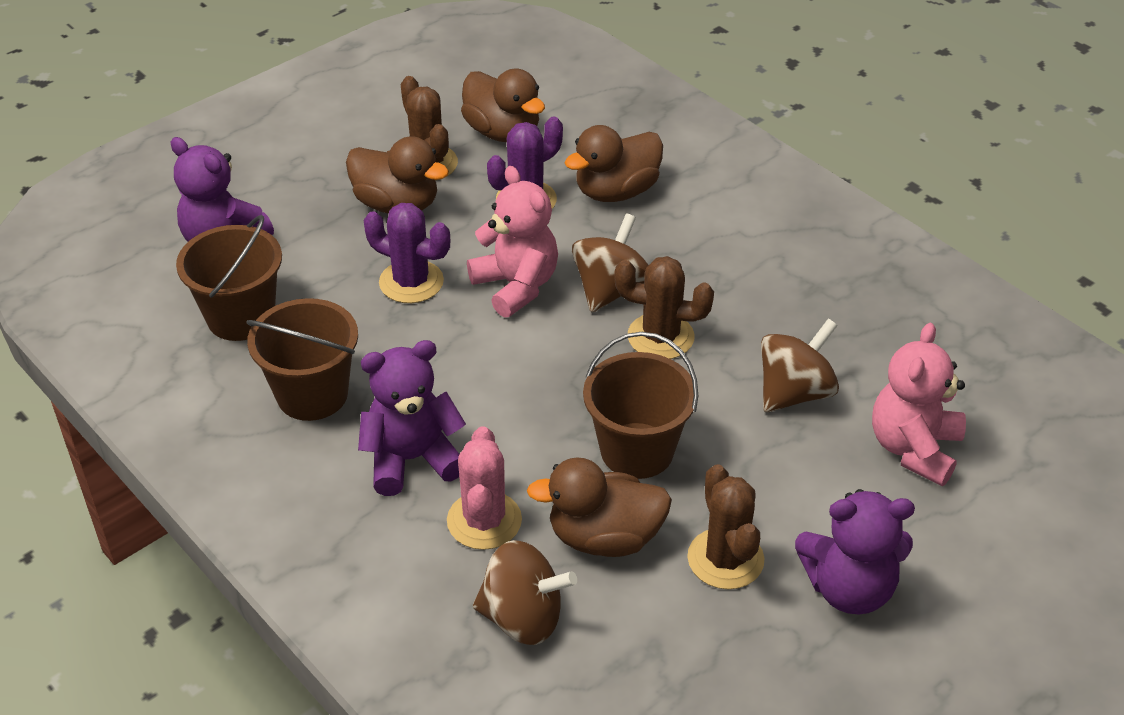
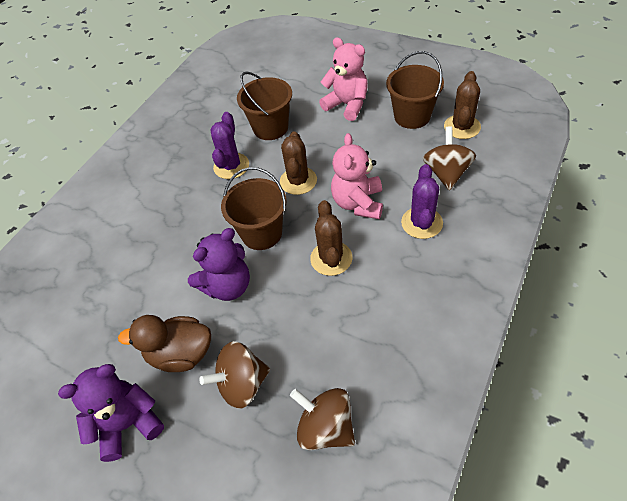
brown duck: [346,136,449,214] [461,69,545,142] [527,457,672,557] [564,125,663,202] = 4 -> [118,315,211,372] = 1
pink cactus: [447,426,522,550] = 1 -> none = 0
purple teddy bear: [171,137,274,242] [358,340,466,496] [795,489,915,615] = 3 -> [58,364,164,462] [188,228,250,301] = 2

